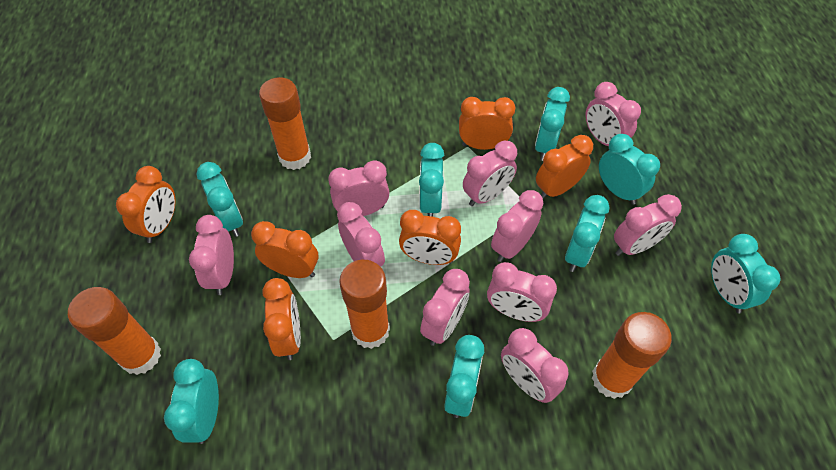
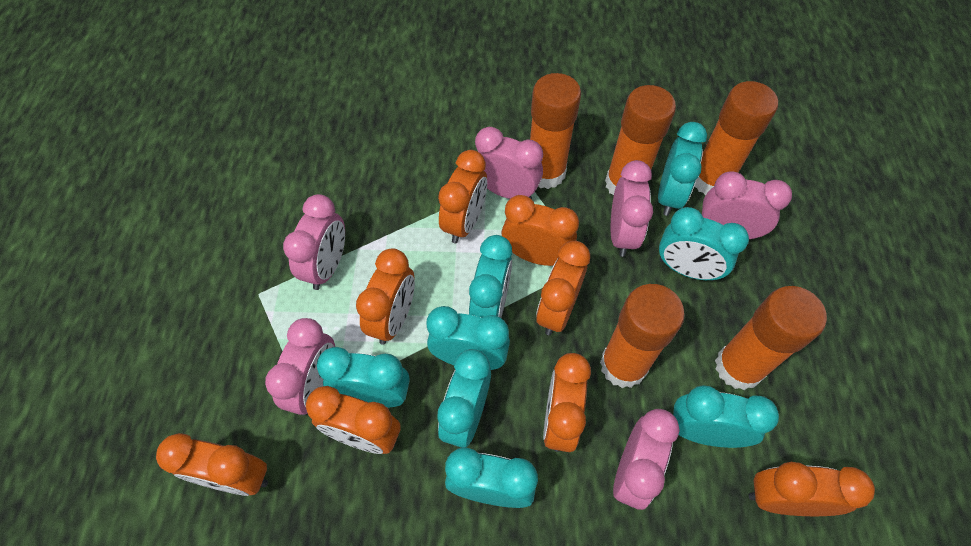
orange clock: [116,166,176,243] [251,221,318,278] [263,278,301,360] [399,210,461,265] [459,97,515,150] [536,135,593,199] = 6 -> [156,433,268,496] [306,386,400,454] [356,248,415,344] [438,150,487,244] [501,195,579,266] [536,241,590,335] [543,353,591,452] [749,462,875,516] = 8
orange glue stick: [68,287,161,375] [259,77,311,170] [339,260,390,349] [592,312,672,399] = 4 -> [530,73,581,189] [600,284,685,388] [605,85,676,195] [694,81,778,195] [715,286,827,390] = 5
pink clock: [189,215,234,295] [328,160,389,216] [337,202,385,267] [420,269,470,346] [463,141,517,206] [487,262,557,322] [491,190,543,262] [501,328,569,403] [585,82,641,146] [614,194,682,256] = 10 -> [265,318,335,415] [283,194,345,290] [475,127,543,200] [611,160,653,257] [613,409,680,510] [702,171,792,239] = 6

